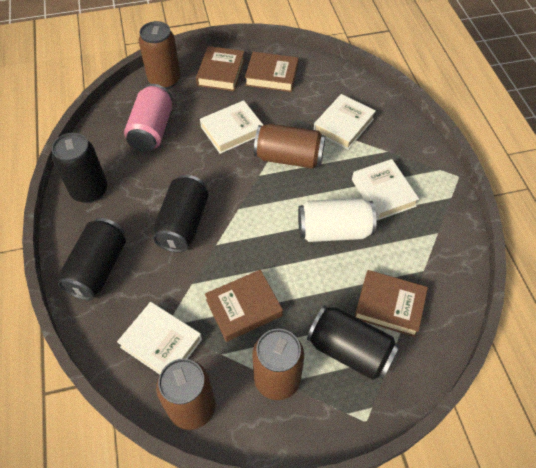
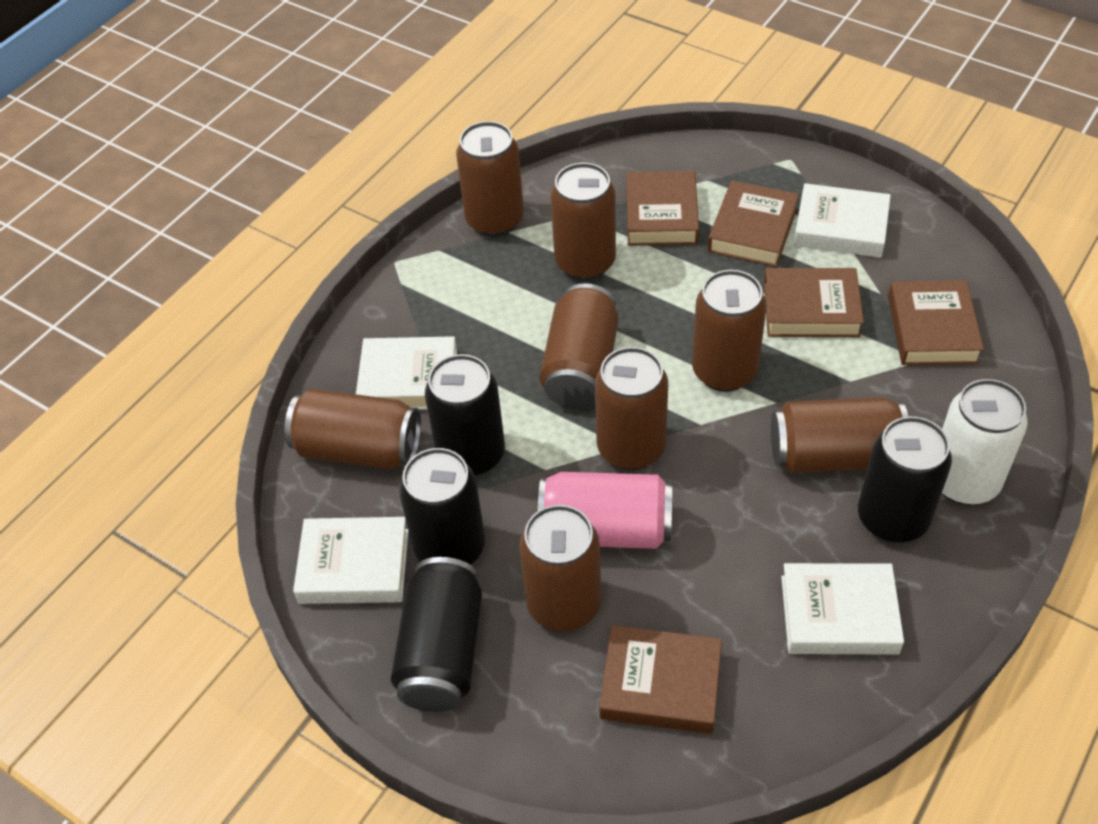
brown book: [196,46,245,91] [205,270,283,342] [245,52,298,92] [354,270,428,337] = 4 -> [599,625,722,734] [626,171,699,246] [708,180,799,267] [764,268,864,337] [888,280,984,365] = 5
brown can: [138,21,181,89] [156,359,216,430] [252,329,304,400] [254,123,325,168] = 4 -> [285,389,421,469] [456,121,524,237] [519,505,601,631] [540,283,618,408] [551,163,616,280] [595,347,668,470] [692,270,767,392] [771,397,908,473] = 8

